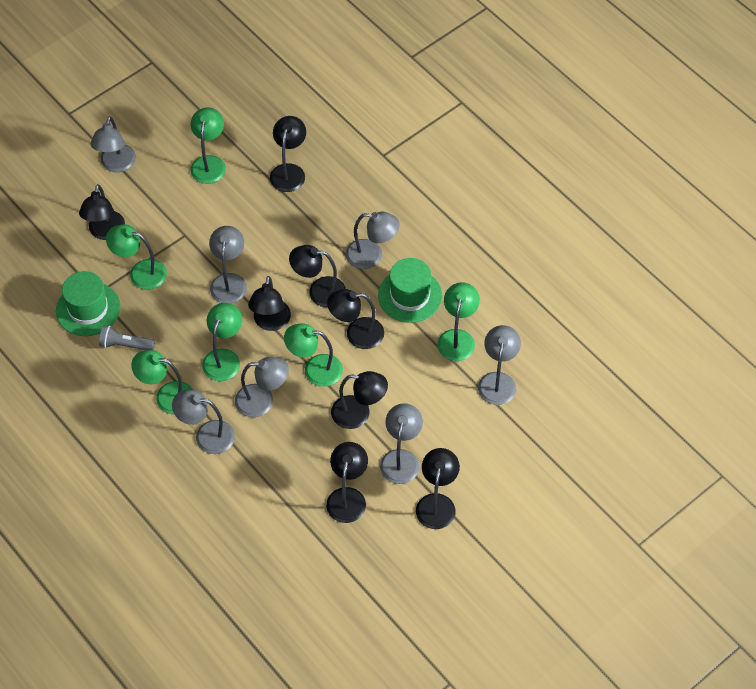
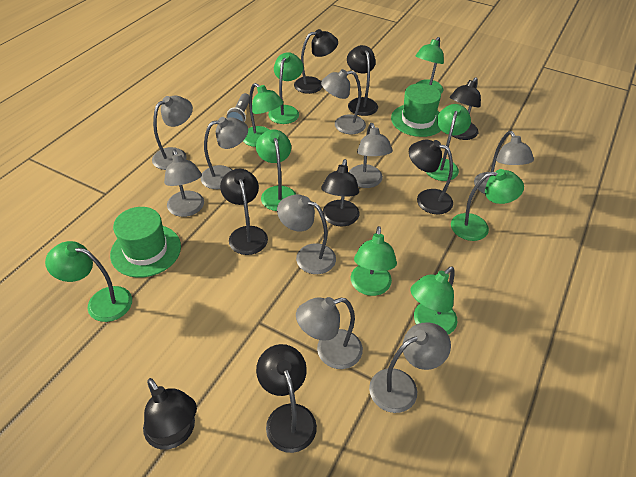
green lamp: [106,224,167,290] [131,350,193,414] [190,107,226,184] [202,303,242,381] [284,323,343,387] [437,282,480,361] = 6 -> [45,241,132,322] [243,83,283,147] [256,129,296,211] [268,52,303,124] [351,226,397,296] [411,266,458,335] [416,37,444,94] [426,104,471,181] [451,169,524,241] = 9
grey lamp: [90,116,136,172] [172,390,235,454] [209,226,247,304] [235,357,289,417] [346,212,400,269] [380,403,423,484] [478,325,521,405] = 7 -> [152,96,193,170] [164,149,204,217] [200,117,248,189] [277,194,336,274] [296,297,363,369] [321,69,366,134] [349,123,393,188] [369,322,451,413] [474,131,534,194] = 9

